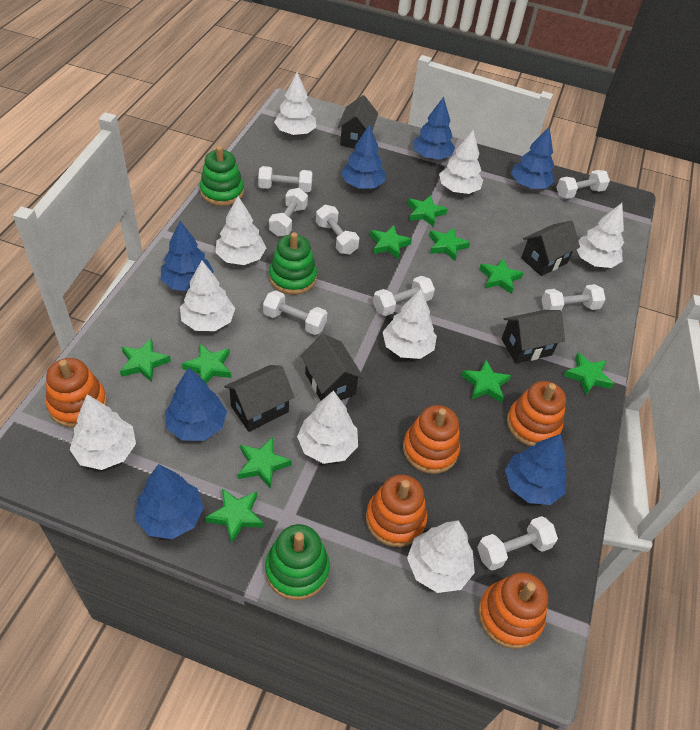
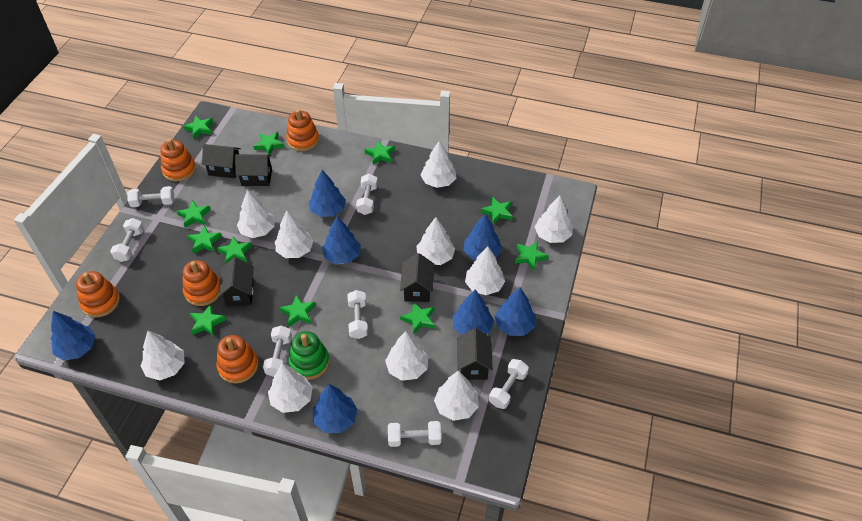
green stacking toy: [200,146,244,206] [265,524,330,600] [269,232,317,295] = 3 -> [288,331,330,380] = 1
green star: [120,338,171,382] [182,344,232,383] [205,488,264,544] [238,437,292,489] [370,225,412,259] [408,196,447,227] [429,227,470,261] [461,360,511,403] [479,258,523,294] [564,353,614,395] = 10 -> [177,200,211,228] [183,116,213,139] [187,226,222,254] [190,304,226,336] [217,236,252,265] [253,132,284,155] [279,295,316,327] [365,140,395,165] [400,302,435,335] [481,197,513,225] [515,241,549,270] = 11
white dumbbell: [258,166,313,193] [263,290,327,335] [269,188,308,237] [316,205,359,255] [373,276,435,316] [477,516,558,571] [541,284,606,311] [556,170,610,199] = 8 -> [110,218,144,262] [127,186,175,207] [263,326,292,377] [348,290,368,339] [356,174,378,215] [388,421,441,447] [489,359,529,409] = 7
white tree: [70,394,136,470] [180,260,235,331] [215,196,266,265] [274,72,317,135] [297,390,358,464] [383,289,437,359] [407,520,475,593] [439,130,483,194] [577,203,624,268] = 9 -> [140,331,185,380] [237,190,274,238] [268,363,313,413] [275,211,313,258] [385,331,428,381] [416,217,455,265] [421,141,456,188] [434,371,479,421] [465,246,505,295] [535,195,572,243] = 10

